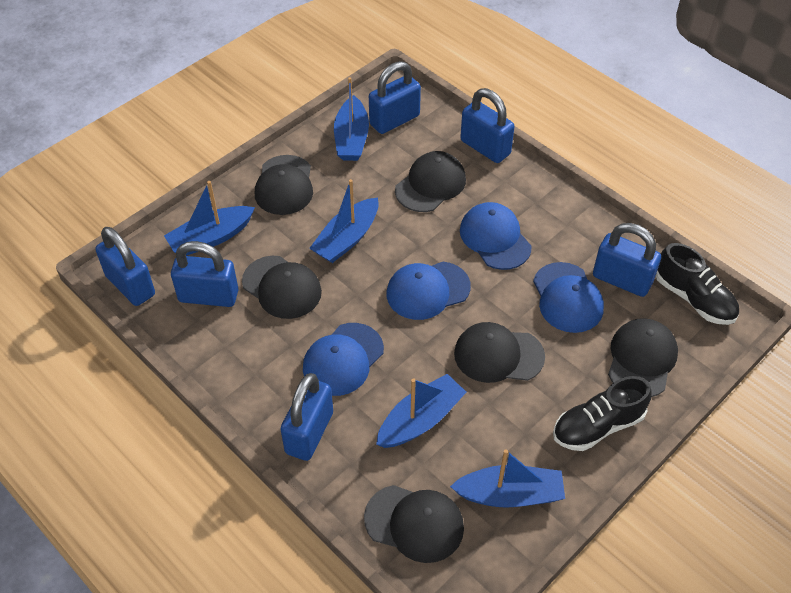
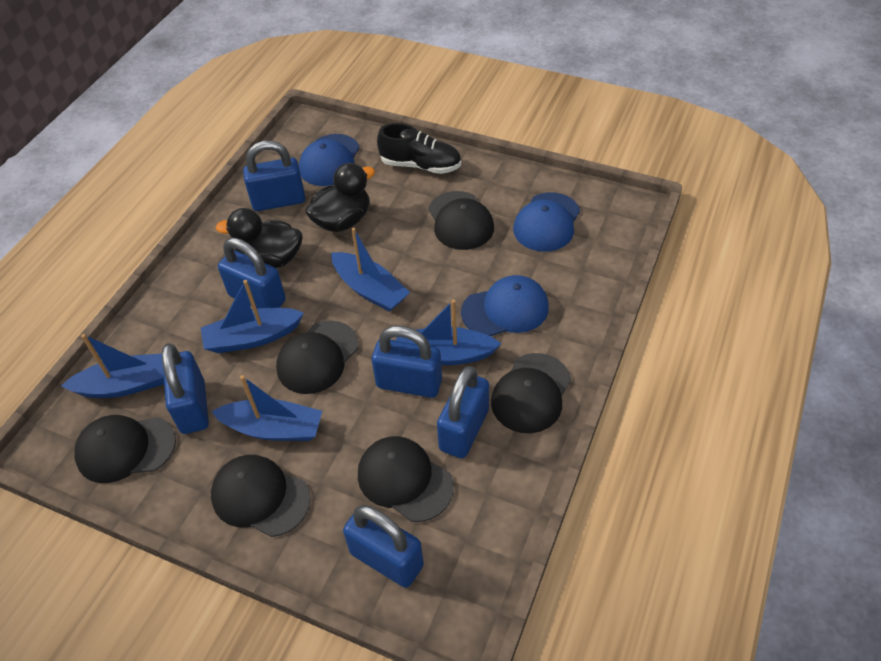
black duck: none = 0 -> [216,208,303,268] [305,163,375,232] = 2
black shoe: [553,376,652,451] [656,243,739,325] = 2 -> [377,123,461,174] = 1
blue cap: [303,323,384,396] [387,262,471,320] [460,202,532,270] [533,262,604,333] = 4 -> [299,134,360,186] [461,275,549,336] [513,192,580,252] = 3

